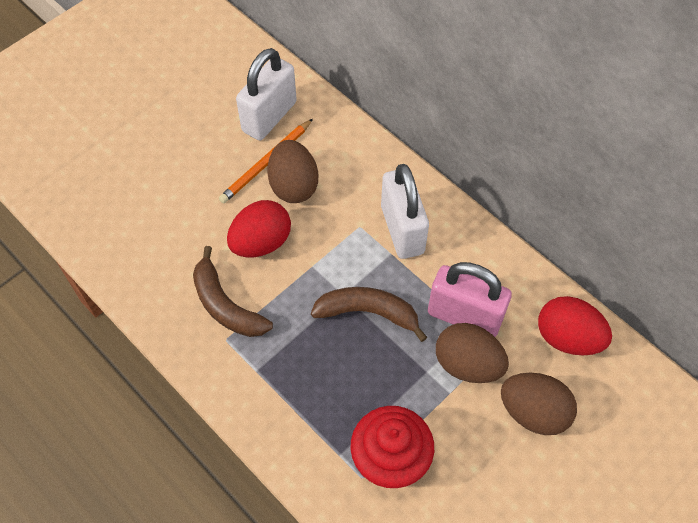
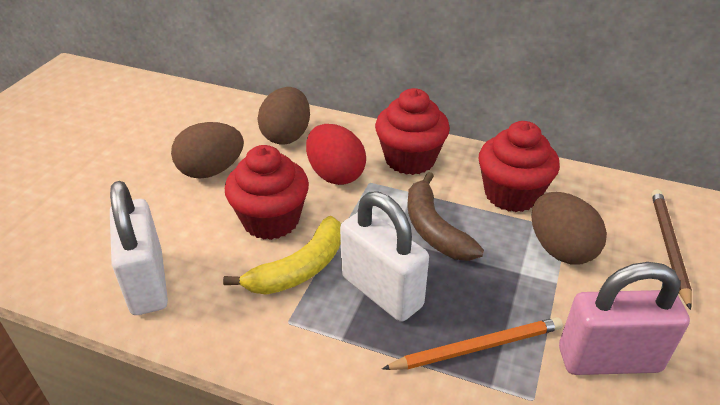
brown banana: [193,246,273,337] [311,287,427,342] = 2 -> [407,172,484,261] = 1
brown pencil: none = 0 -> [652,189,692,310] = 1
red cupcake: [350,406,434,488] = 1 -> [225,145,309,240] [375,88,450,175] [479,121,560,212] = 3
red egg: [227,200,291,258] [538,296,612,356] = 2 -> [306,124,366,185] = 1
yellow banana: none = 0 -> [223,216,341,295] = 1

